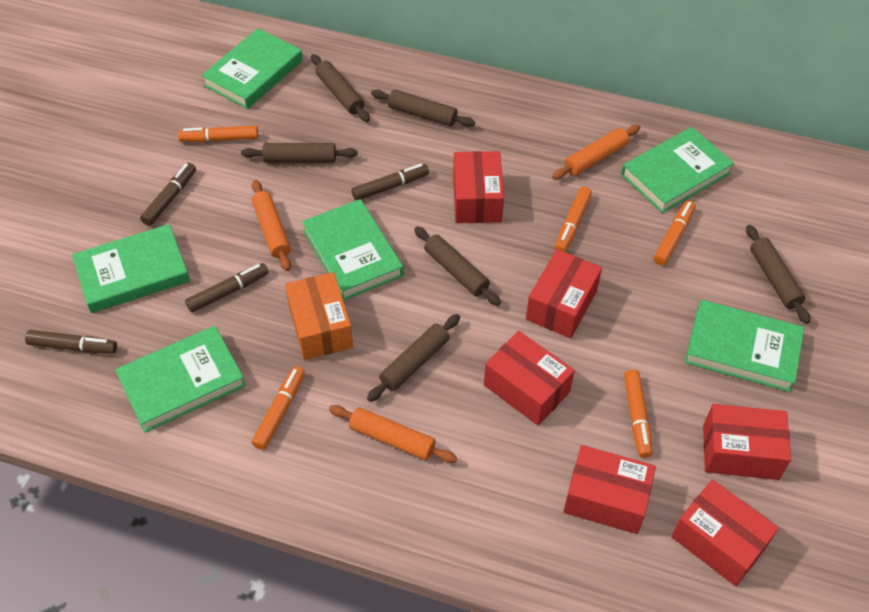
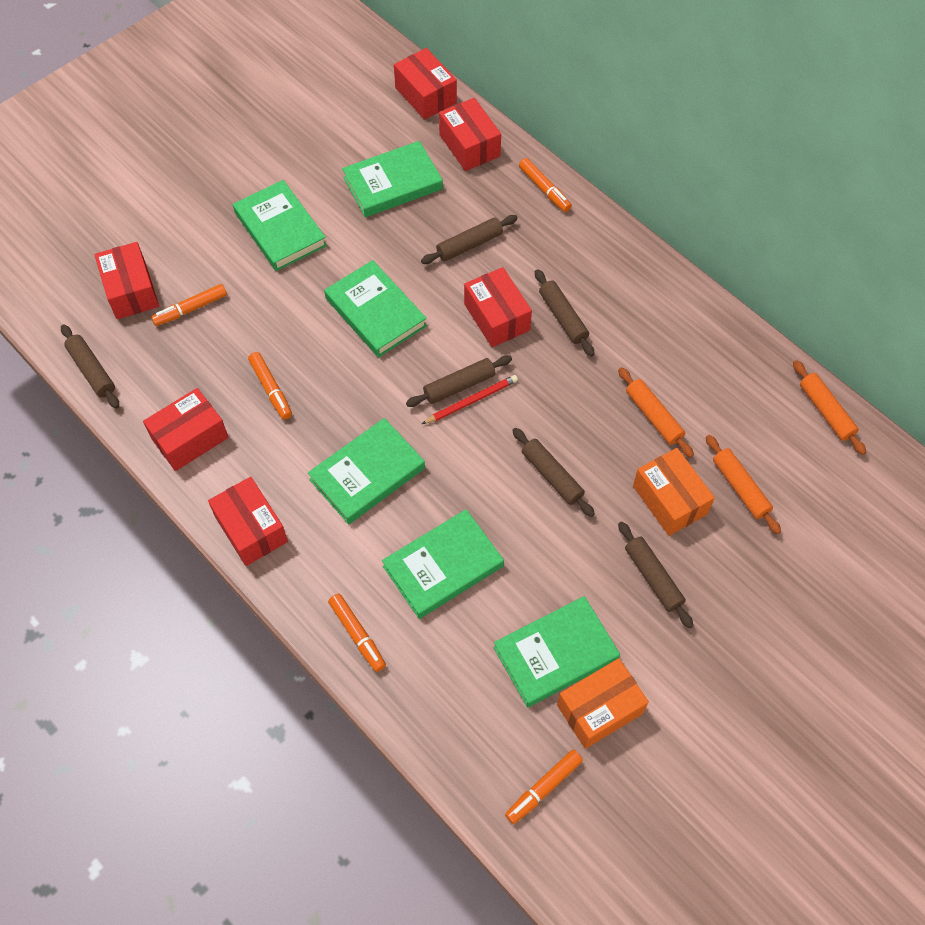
brown marker: [25,330,117,354] [140,163,196,226] [185,263,269,312] [351,164,429,200] = 4 -> none = 0
orange box: [285,272,353,360] = 1 -> [557,658,649,749] [633,448,715,536] = 2
red pencil: none = 0 -> [422,375,518,424] = 1

